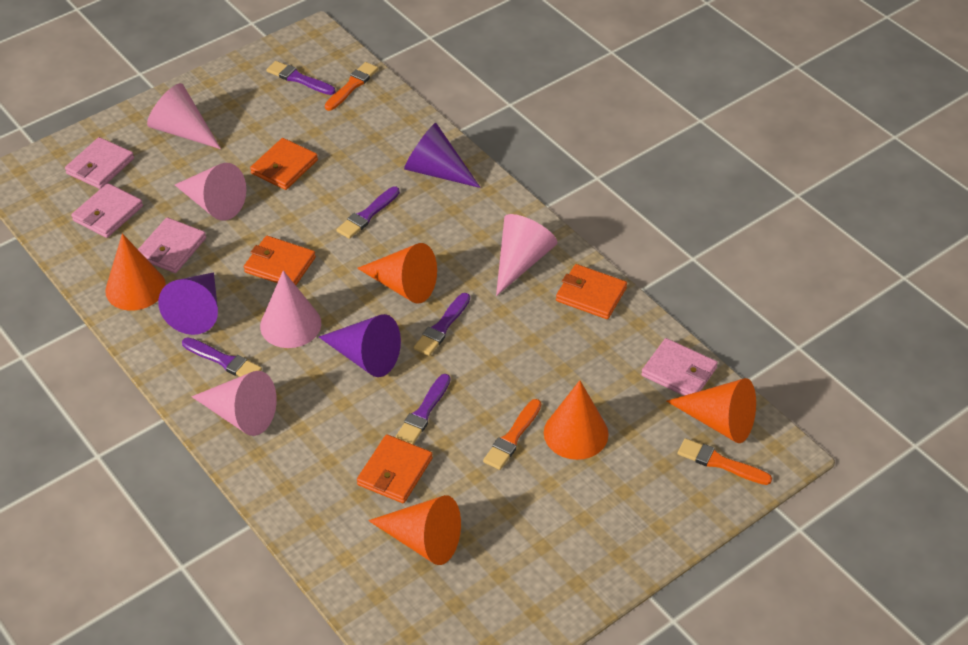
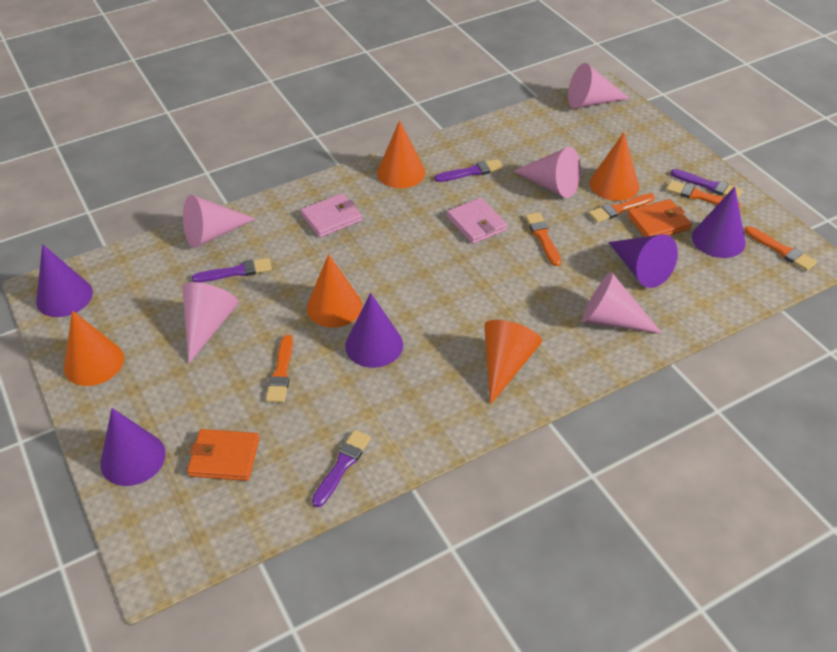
orange brush: [325,62,378,111] [483,399,541,470] [677,438,772,485] = 3 -> [266,335,293,403] [525,212,561,266] [589,193,655,223] [666,180,741,209] [744,226,817,271] = 5
orange wallet: [244,236,316,285] [250,138,318,190] [357,434,433,503] [556,264,627,319] = 4 -> [187,429,260,481] [627,199,692,237] = 2
pink wallet: [65,137,134,189] [71,183,143,238] [138,217,206,273] [641,338,718,396] = 4 -> [301,193,362,238] [447,198,507,244] = 2
purple brush: [182,337,262,377] [267,61,335,95] [336,187,400,239] [396,374,450,445] [414,293,470,356] = 5 -> [192,258,272,283] [312,430,371,507] [434,159,504,182] [670,169,743,199] = 4
purple cone: [158,272,218,335] [319,314,401,377] [404,123,481,188] = 3 -> [36,244,93,317] [100,408,166,486] [345,293,403,368] [609,234,678,288] [692,187,745,258] = 5

